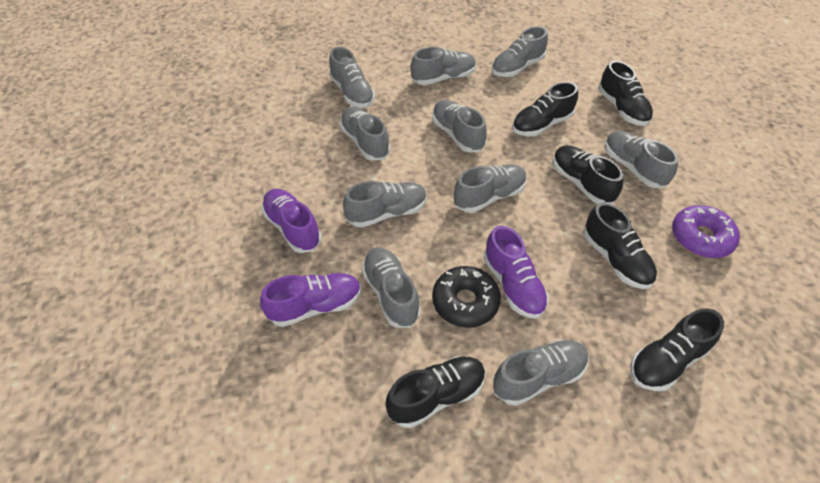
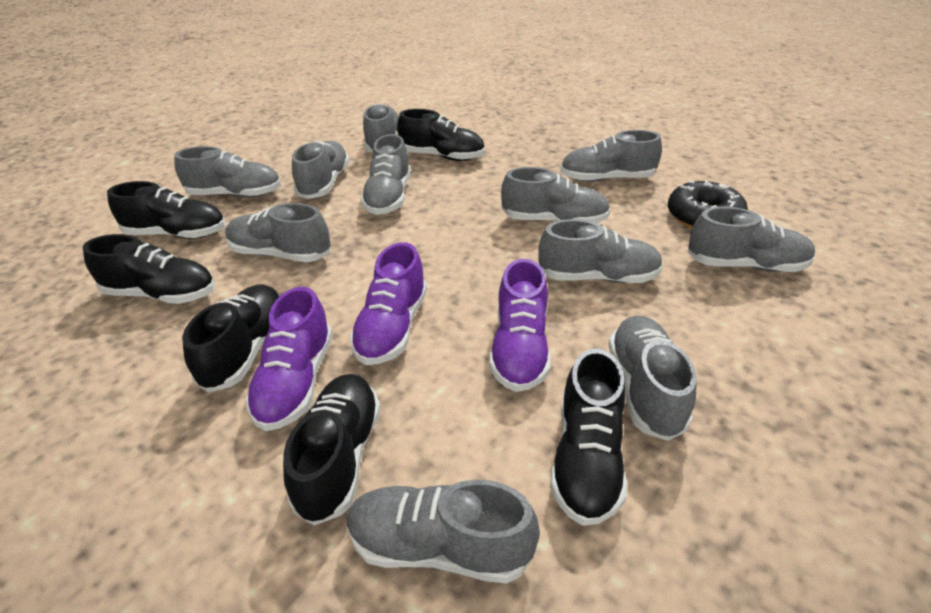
grey shoe: [329,47,375,108] [339,106,390,160] [343,181,427,228] [361,247,421,328] [411,47,476,85] [432,100,487,152] [454,164,527,213] [492,26,548,77] [493,340,589,406] [605,131,678,188] = 10 -> [174,146,281,197] [225,203,331,262] [292,141,350,199] [347,480,540,584] [361,134,411,215] [363,103,399,153] [501,167,611,223] [538,219,663,283] [560,130,662,182] [608,315,696,441] [687,207,815,272] = 11
purple donut: [672,205,740,258] = 1 -> none = 0

